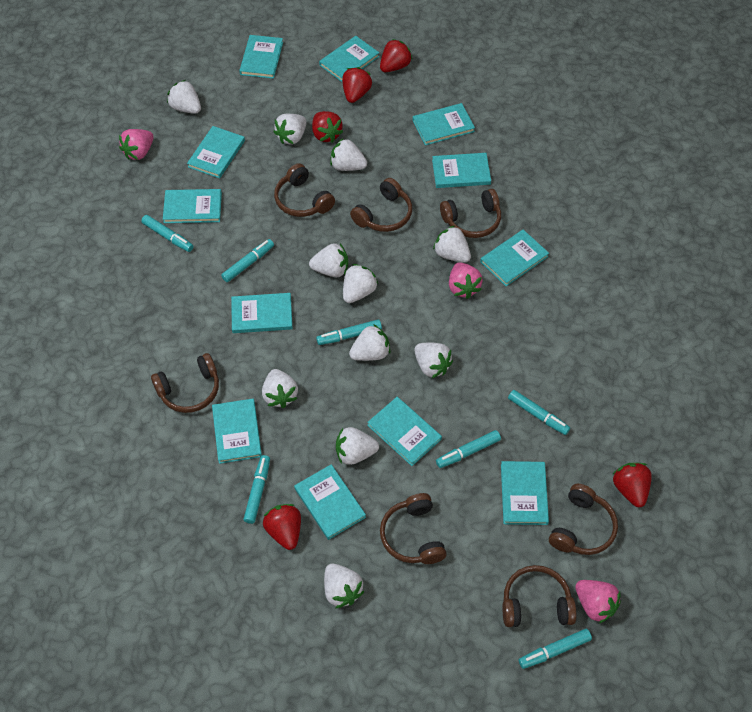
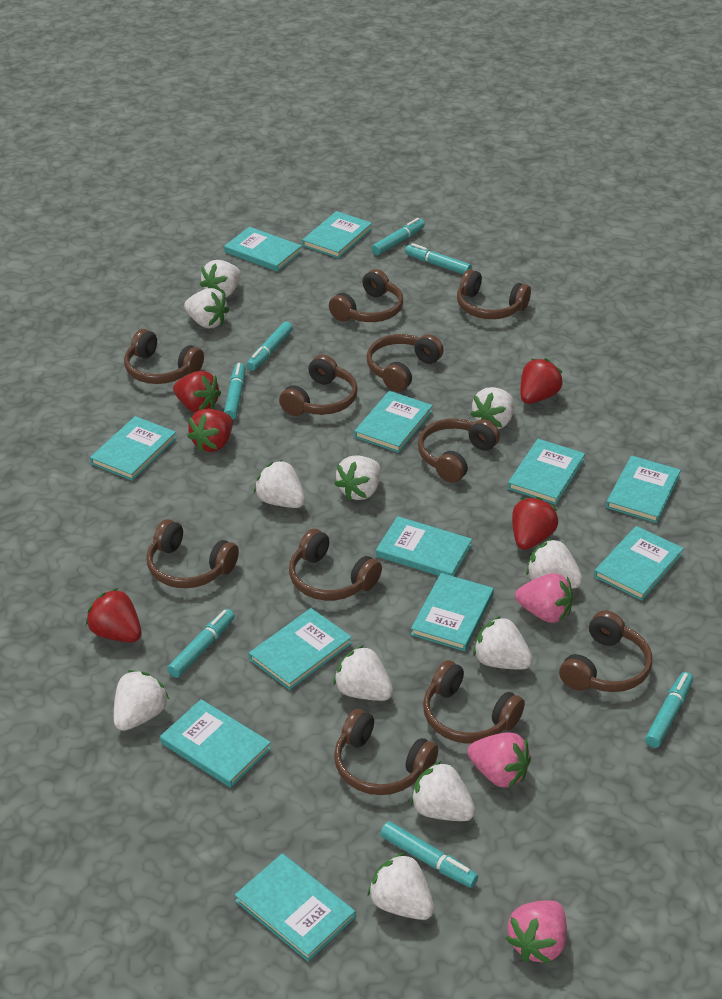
brown headphones: [151,353,219,413] [274,163,335,217] [350,178,412,232] [380,493,447,564] [440,189,501,238] [502,565,576,627] [549,484,618,555] = 7 -> [124,329,204,384] [146,519,239,588] [279,355,358,416] [289,529,382,601] [329,269,403,322] [334,709,438,795] [367,334,444,392] [418,418,500,483] [423,660,525,743] [457,269,531,319] [559,610,652,692] = 11

